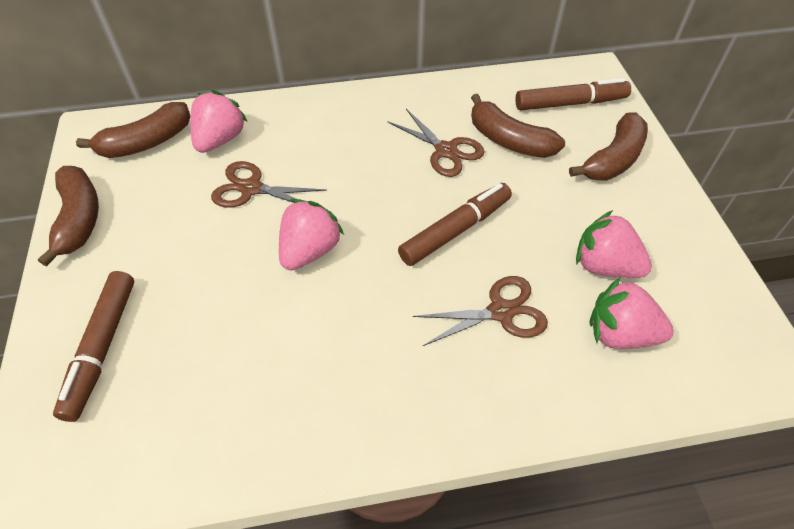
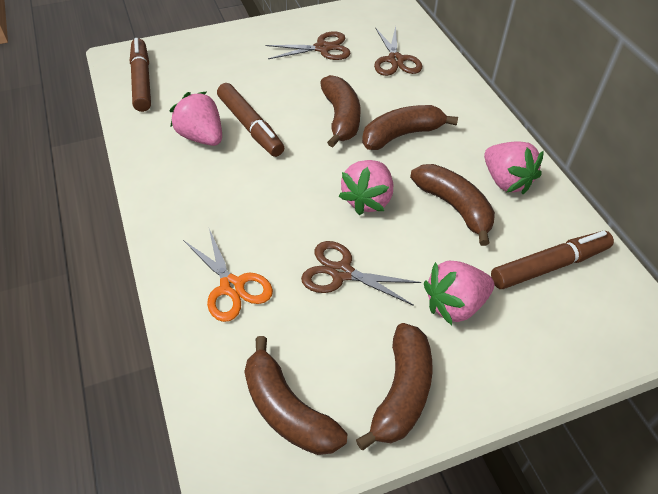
brown banana: [38,166,99,267] [76,102,191,158] [471,94,565,158] [569,112,648,181] = 4 -> [244,336,348,455] [320,75,360,147] [356,323,433,450] [362,105,458,150] [410,164,495,246] = 5
orange scissors: none = 0 -> [183,229,273,322] = 1

